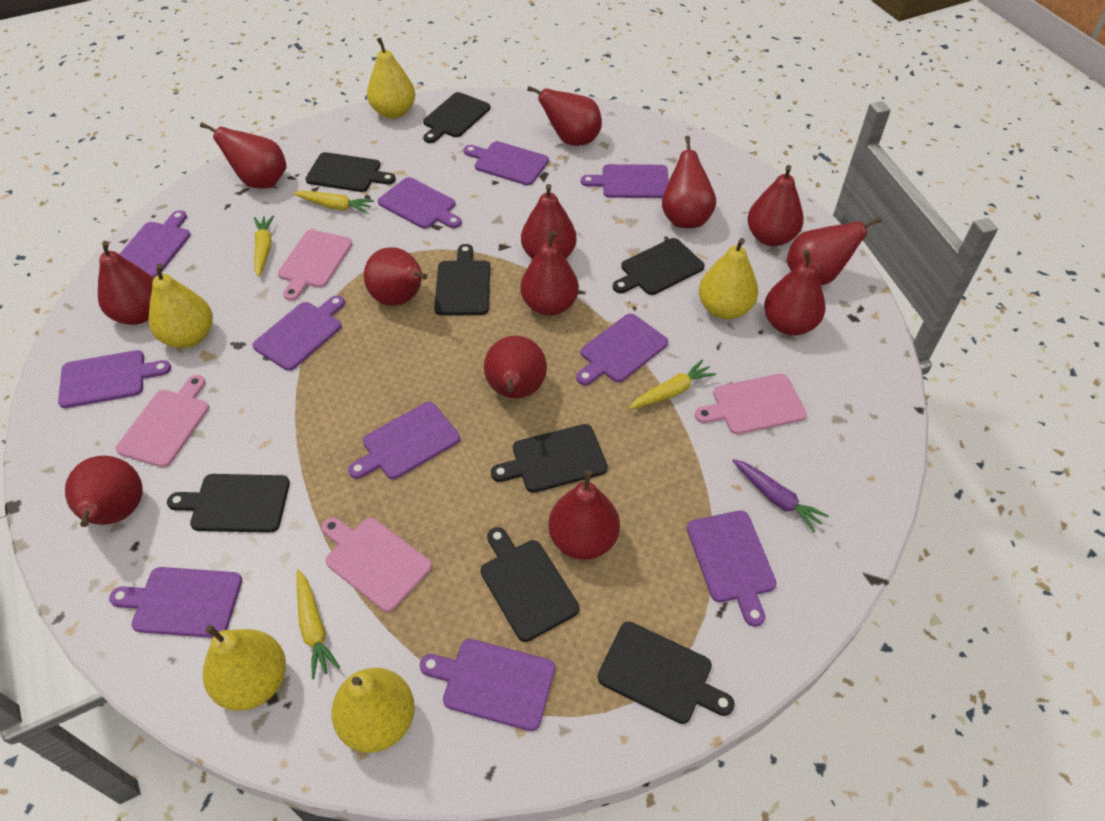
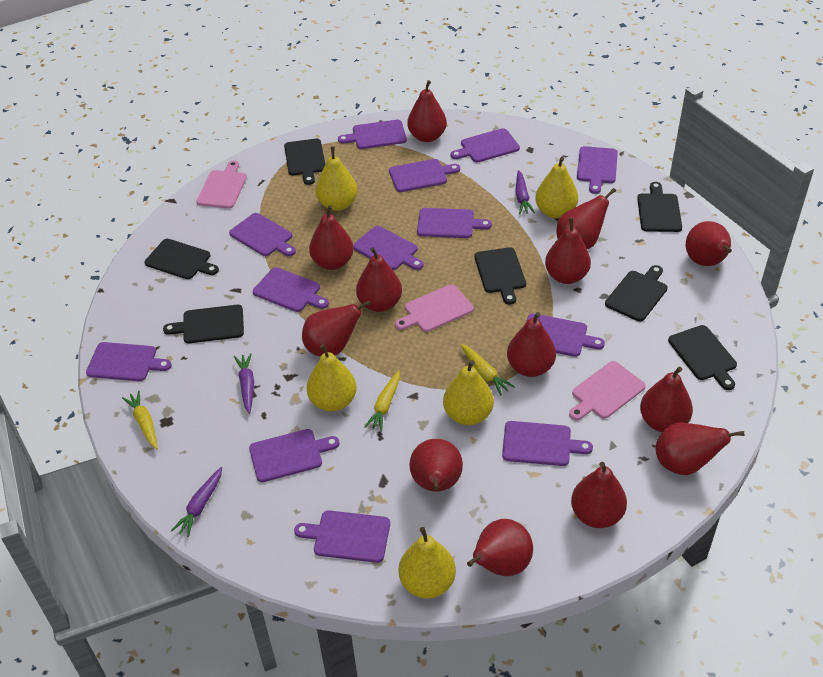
black cutting board: [167,474,290,533] [305,152,396,192] [423,92,490,143] [434,244,490,315] [481,527,579,642] [491,424,608,493] [598,622,735,724] [613,238,705,295] = 8 -> [145,239,219,279] [163,305,244,343] [284,138,326,185] [474,247,526,305] [605,265,668,321] [637,182,682,232] [668,325,737,390] = 7
pink cutting board: [116,375,209,468] [278,230,353,301] [322,517,432,612] [695,374,807,434] = 4 -> [196,160,247,209] [395,284,474,332] [569,361,646,420] = 3
purple carrot: [732,459,829,532] = 1 -> [171,467,222,537] [234,353,254,414] [516,170,535,214] = 3
purple cutting board: [58,350,171,408] [109,567,242,638] [119,210,191,278] [252,295,345,371] [348,402,460,479] [378,177,462,229] [420,639,555,731] [464,141,549,186] [576,314,668,385] [581,164,669,198] [687,510,777,627] = 11 -> [86,342,172,381] [229,213,296,256] [249,429,340,482] [253,267,329,312] [294,510,390,563] [338,120,407,149] [353,226,424,270] [389,159,460,192] [417,208,492,238] [450,128,520,162] [502,421,593,466] [526,313,605,357] [577,146,618,194] = 13
yellow carrot: [254,215,274,277] [293,191,374,213] [297,570,341,679] [629,360,716,409] = 4 -> [122,391,158,449] [364,370,400,432] [460,344,515,396] = 3

